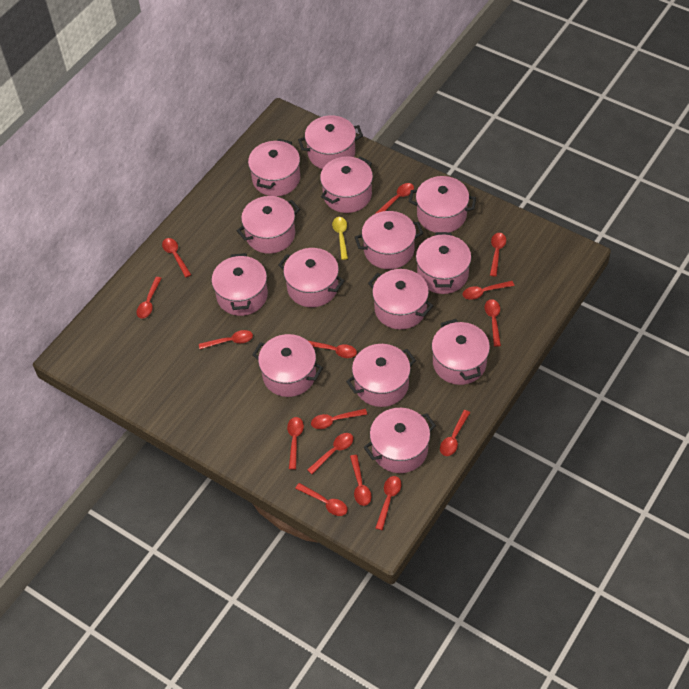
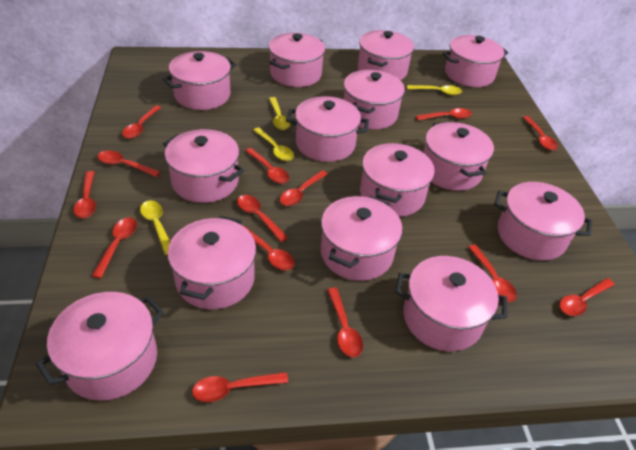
red spoon: [137,277,162,318] [162,238,191,277] [199,330,253,349] [287,417,304,470] [295,483,347,516] [307,340,357,358] [307,433,353,474] [311,409,367,429] [350,455,372,506] [375,183,414,214] [375,476,401,530] [440,410,470,456] [463,281,514,300] [485,299,501,347] [490,233,506,277] = 15 -> [74,171,96,218] [92,217,137,278] [97,150,161,177] [122,105,161,139] [192,372,288,402] [237,195,288,242] [243,226,295,270] [245,148,289,184] [280,170,328,206] [327,288,363,357] [416,108,472,120] [468,245,517,302] [523,116,558,150] [560,278,615,316] = 14
yellow spoon: [332,217,348,260] = 1 -> [140,200,170,255] [253,127,294,161] [269,97,291,130] [407,85,462,95] = 4

